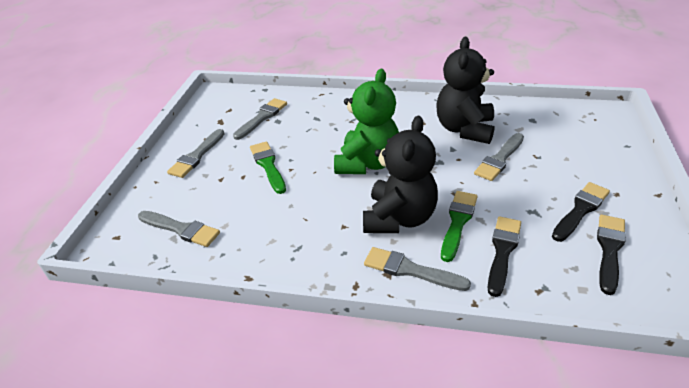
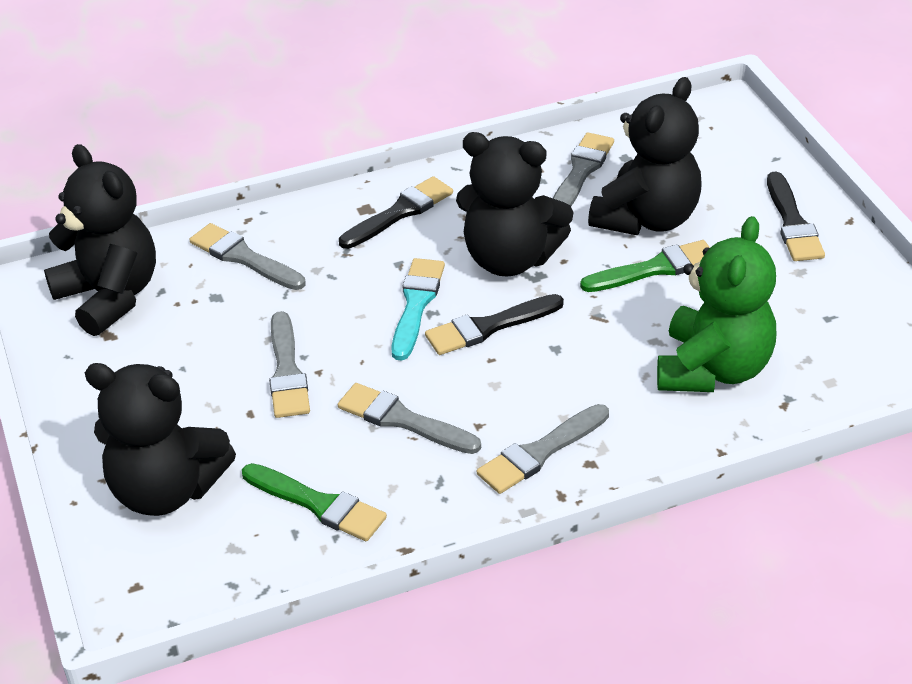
black teddy bear: [363,116,438,233] [436,37,495,144] = 2 -> [44,144,156,336] [85,363,236,516] [456,132,574,277] [588,77,702,235] = 4
turquoise brush: none = 0 -> [391,258,445,361] = 1

